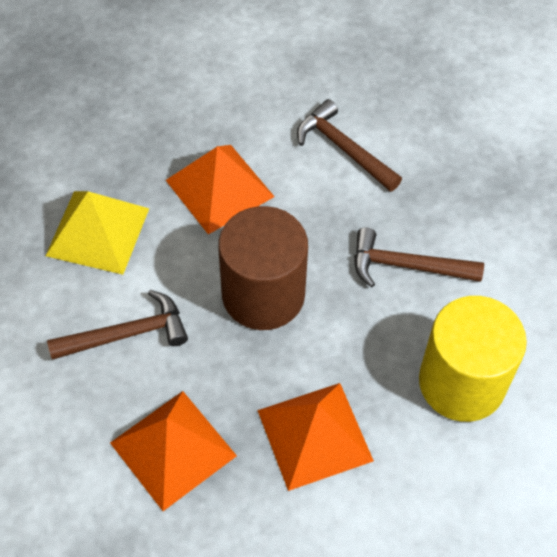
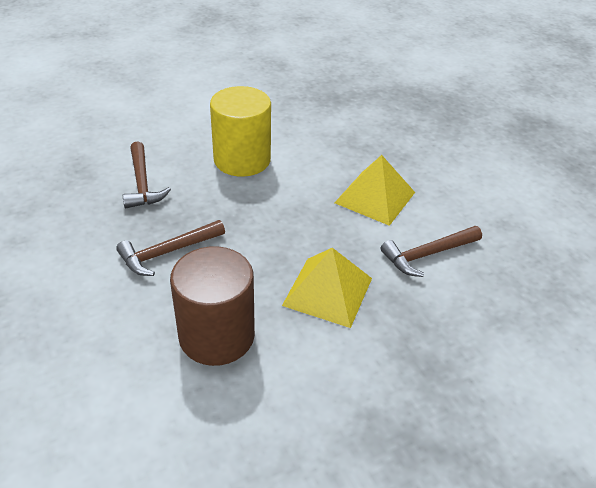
orange pyramid: [110,391,237,511] [166,145,275,235] [257,383,374,491] = 3 -> none = 0
yellow pyramid: [46,191,150,275] = 1 -> [282,248,372,328] [335,155,415,226] = 2

